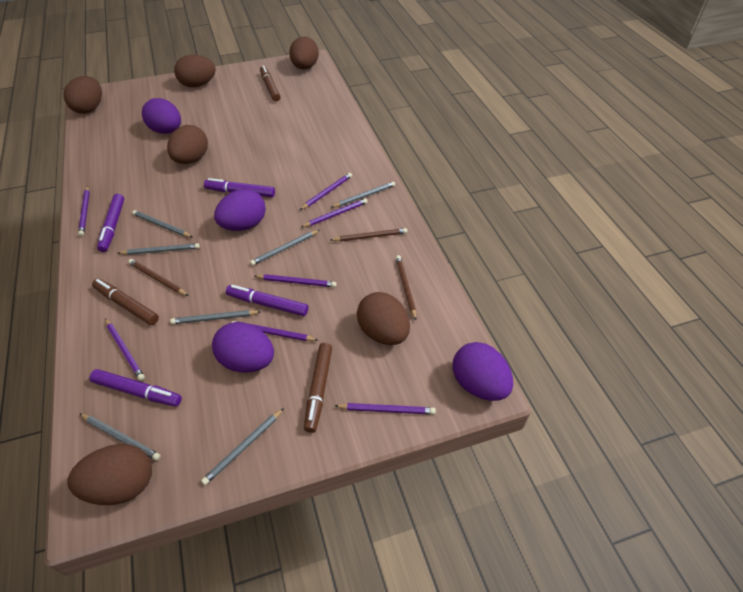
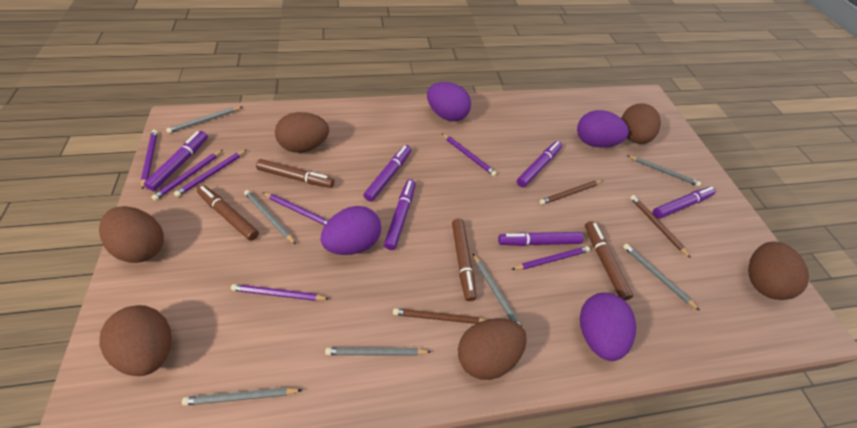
brown marker: [92,279,159,325] [260,65,281,101] [304,343,332,433] = 3 -> [197,185,259,241] [256,159,334,188] [452,219,476,301] [585,221,633,301] = 4
purple marker: [89,369,182,407] [97,194,124,252] [204,178,275,197] [226,285,308,316] = 4 -> [144,131,208,191] [363,145,411,202] [384,179,416,250] [498,232,584,246] [517,141,562,187] [653,187,715,219] = 6

